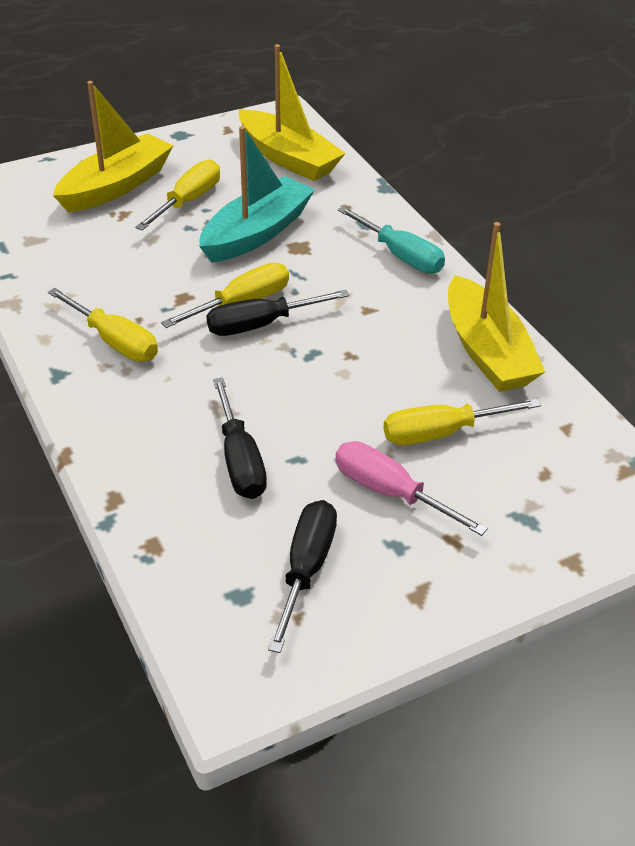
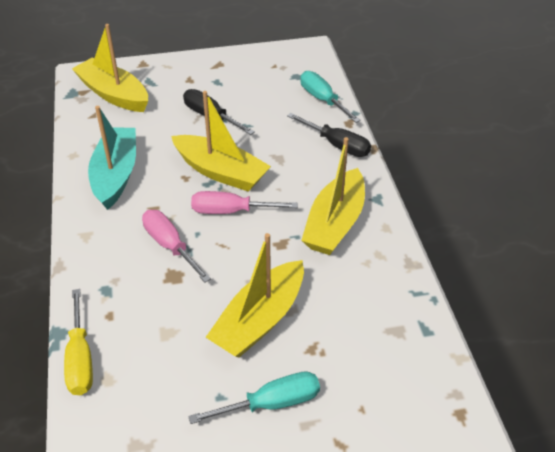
black screwdriver: [206,290,349,336] [213,378,267,499] [268,500,337,653] = 3 -> [183,89,255,135] [287,113,371,157] = 2
pink screwdriver: [335,441,488,536] = 1 -> [142,210,211,282] [191,191,298,214] = 2
turquoise screwdriver: [338,206,445,273] = 1 -> [188,371,320,424] [301,71,361,123] = 2
yellow boat: [53,81,173,212] [239,44,346,181] [448,222,545,392] = 3 -> [72,24,148,112] [171,91,271,192] [206,233,304,358] [301,137,365,255] = 4
yellow screwdriver: [48,288,158,362] [135,160,220,231] [161,263,289,328] [383,399,541,445] = 4 -> [64,289,93,395] = 1

